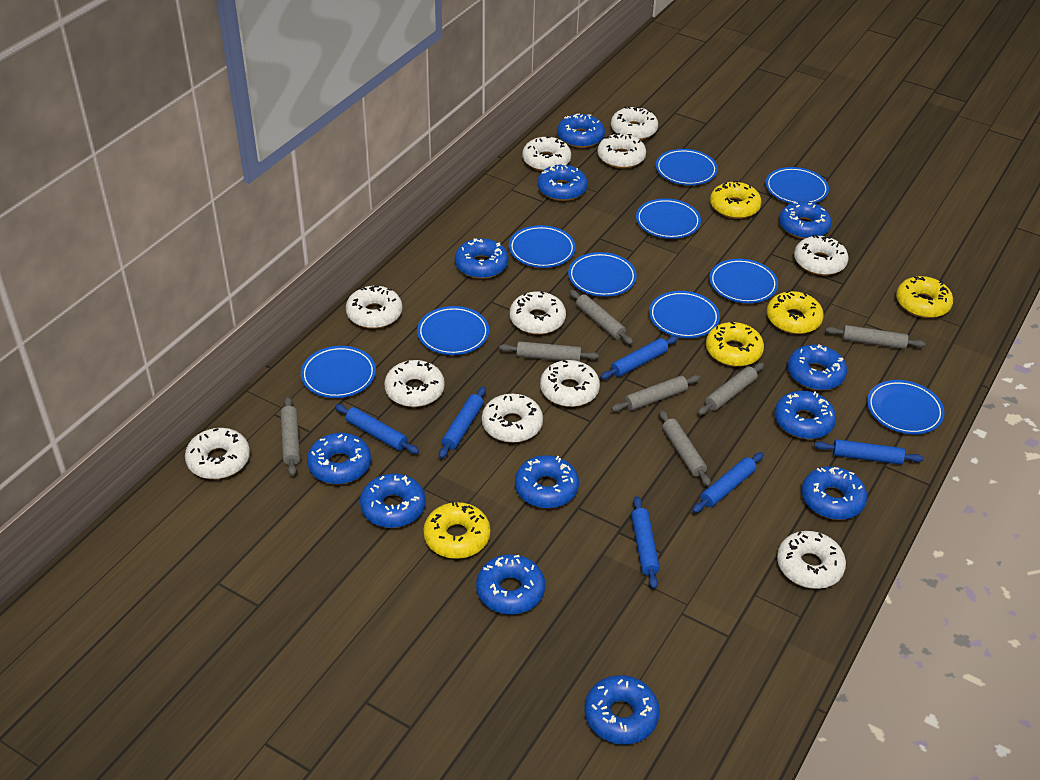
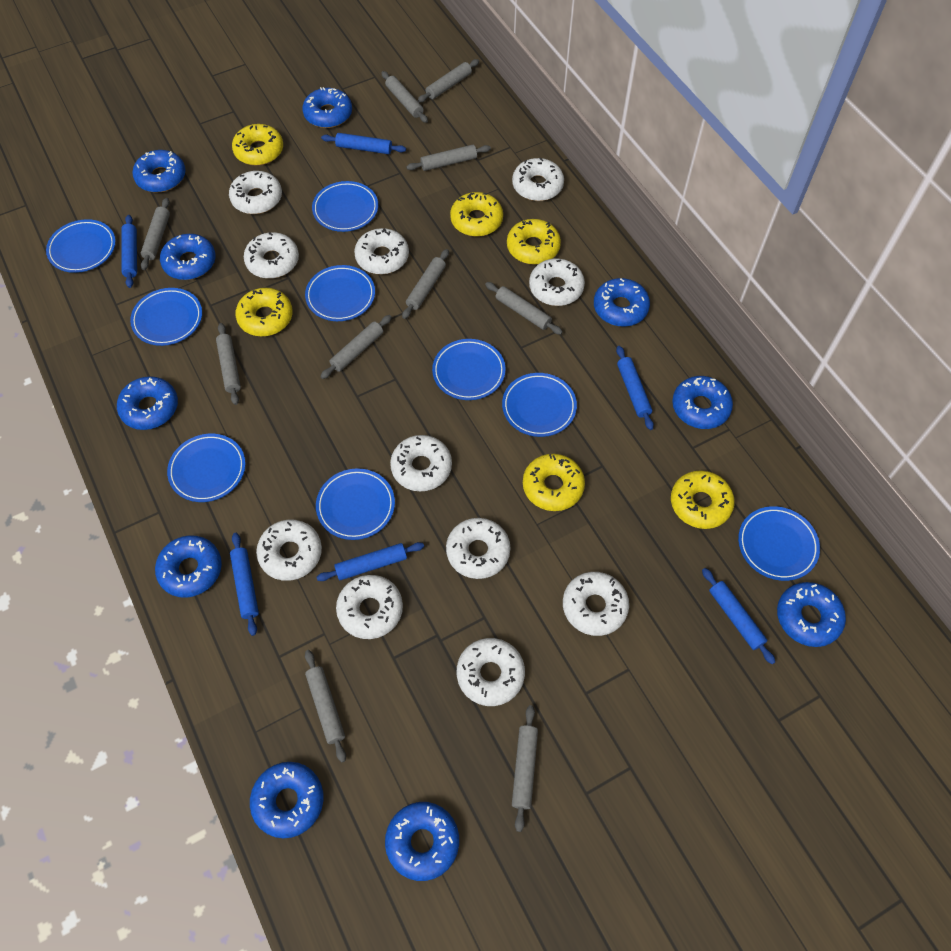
blue donut: [307,433,371,484] [360,474,426,528] [455,238,509,279] [476,554,545,614] [515,455,579,508] [537,164,588,201] [557,114,605,148] [584,675,660,745] [774,391,836,439] [779,201,832,239] [788,344,847,390] [802,466,867,520] = 12 -> [117,376,178,430] [132,150,186,192] [155,535,222,598] [160,234,216,280] [250,762,323,838] [302,87,352,128] [385,802,459,881] [594,278,650,327] [672,376,733,429] [777,582,846,647] = 10
blue plate: [301,346,376,398] [417,306,489,355] [509,225,576,268] [568,252,637,297] [636,198,701,239] [649,291,720,338] [656,149,718,185] [709,259,778,303] [766,167,829,203] [867,380,945,434] = 10 -> [46,219,116,273] [130,288,202,346] [167,434,245,502] [305,265,375,321] [312,181,378,232] [316,468,395,540] [432,339,506,400] [502,373,577,437] [738,506,820,581] = 9
grey rolling pin: [281,396,300,476] [499,341,599,362] [569,290,633,345] [611,375,700,412] [659,410,711,486] [698,363,764,415] [825,325,925,349] = 7 -> [141,198,170,270] [216,323,241,405] [305,650,346,763] [320,315,392,379] [381,71,428,123] [402,249,449,319] [406,145,491,171] [418,59,479,103] [485,282,563,335] [512,705,538,832] = 10
yellow donut: [423,501,490,559] [706,321,764,367] [710,181,762,219] [767,290,824,334] [896,276,953,318] = 5 -> [232,124,283,166] [235,288,293,336] [450,192,503,237] [507,219,561,265] [523,454,585,511] [671,470,734,529] = 6

